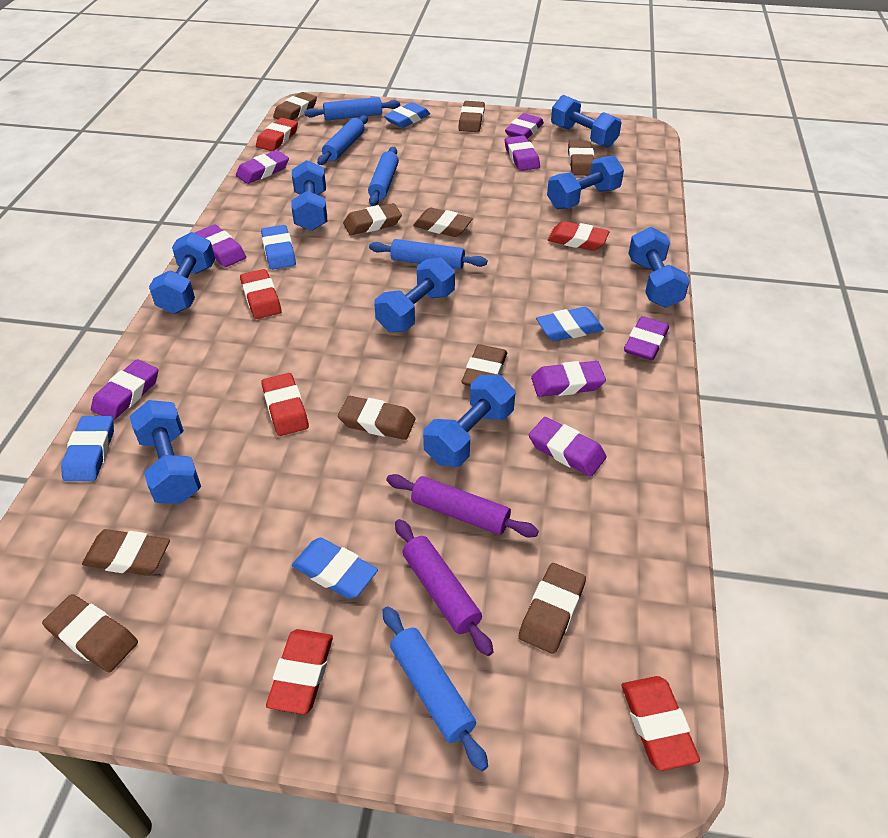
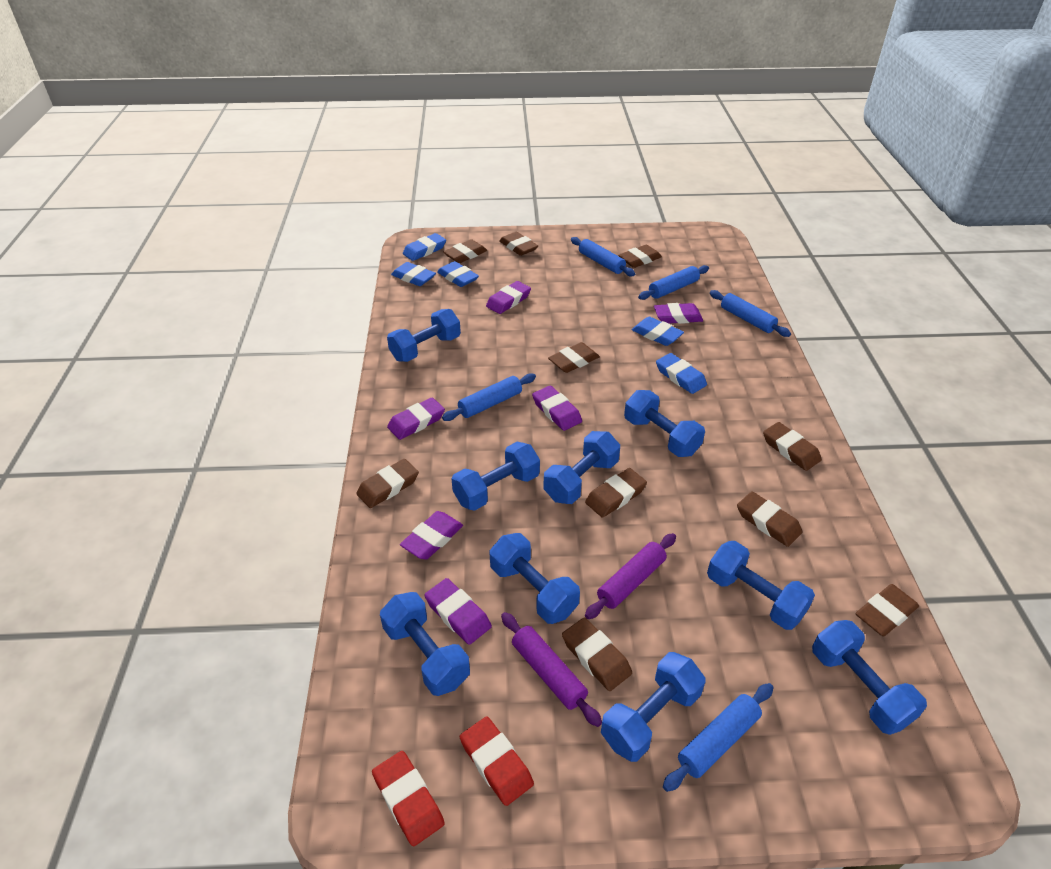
blue dumbbell: [129,400,201,504] [149,232,215,314] [291,160,327,231] [374,257,455,332] [423,375,515,467] [547,156,624,209] [551,95,622,148] [628,227,690,308] = 8 -> [380,592,470,696] [387,309,461,362] [452,442,540,511] [489,533,580,624] [543,431,620,504] [601,652,705,762] [624,390,705,457] [707,541,815,630] [812,620,927,735] = 9
purple eraser: [91,360,158,420] [195,225,246,267] [236,150,289,184] [505,113,544,139] [505,136,540,171] [529,417,606,477] [531,361,606,397] [624,316,669,360] = 8 -> [387,398,445,440] [400,511,463,560] [424,578,492,645] [486,281,531,314] [532,386,582,431] [654,303,703,324] = 6
red eraser: [240,269,282,319] [256,118,298,151] [261,373,309,436] [266,629,333,714] [548,221,610,251] [622,676,700,771] = 6 -> [372,751,445,846] [460,716,534,806] = 2

